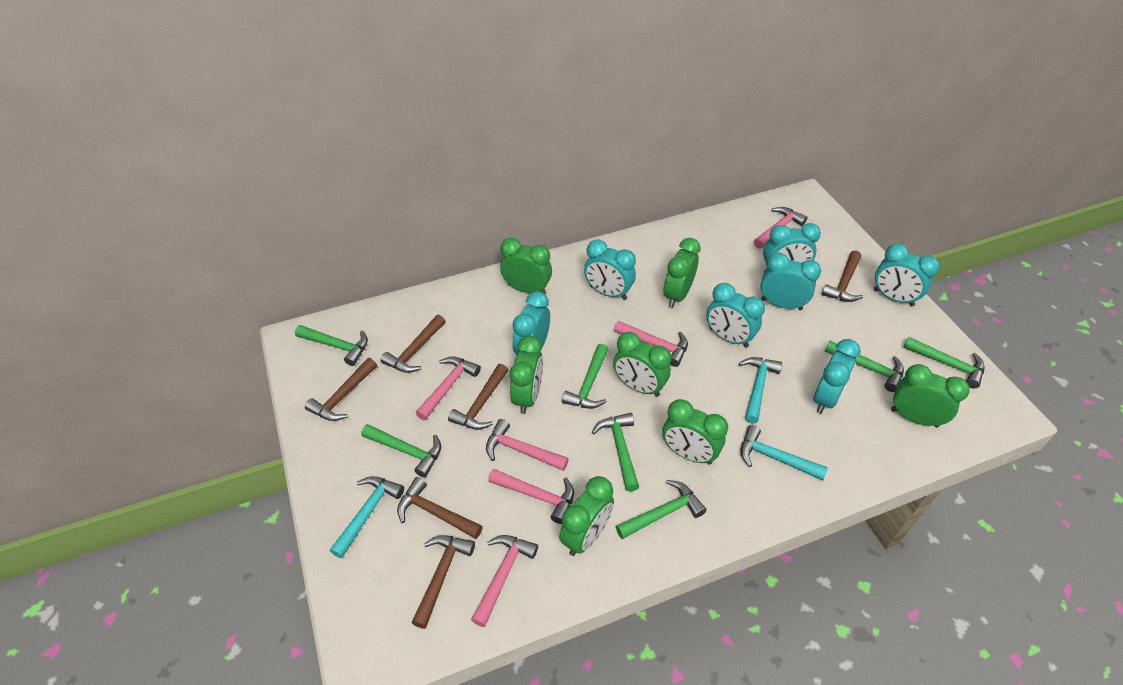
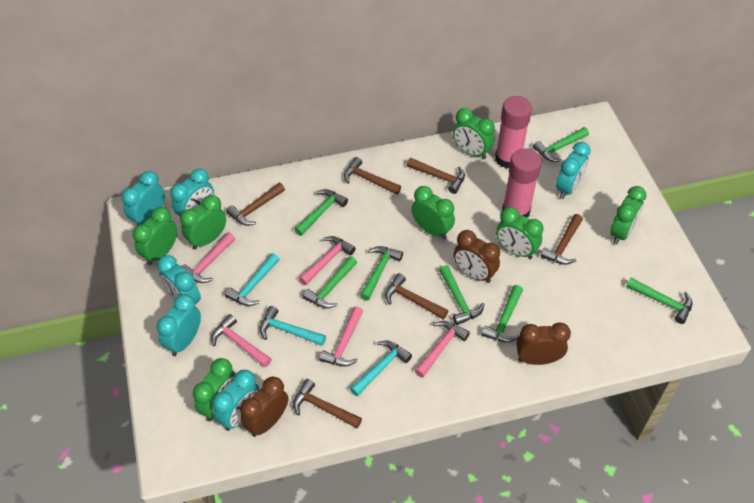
brown clock: none = 0 -> [240,377,288,437] [454,230,500,283] [516,322,571,365] = 3
pink glue stick: none = 0 -> [495,96,532,169] [502,148,542,217] = 2
pink hammer: [416,356,481,420] [471,535,538,627] [486,419,569,471] [488,469,574,524] [614,321,688,367] [753,207,808,249] = 6 -> [181,232,235,283] [211,314,272,367] [299,236,356,285] [319,306,363,366] [415,321,470,378] = 5
turquoise clock: [512,291,550,355] [584,240,636,300] [706,283,765,348] [760,253,821,310] [763,223,821,271] [813,339,861,414] [874,244,940,306] = 7 -> [122,171,165,226] [157,255,201,304] [157,294,201,356] [171,168,214,216] [212,370,260,431] [556,142,591,199] = 6

